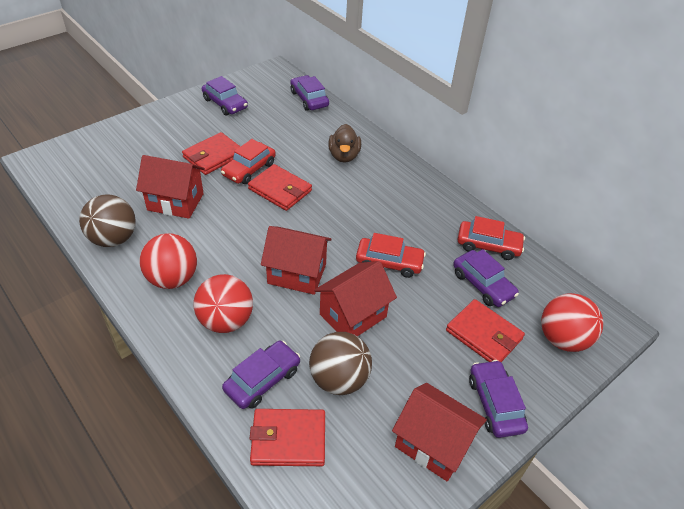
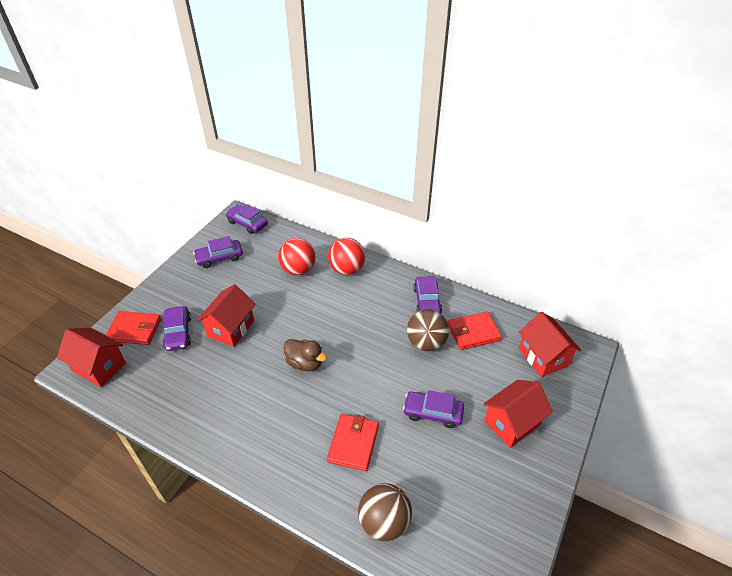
red ball: [140,233,197,289] [194,274,253,333] [541,293,603,352] = 3 -> [278,238,316,275] [328,238,365,275] = 2
red car: [221,139,276,184] [356,233,426,278] [457,216,525,260] = 3 -> none = 0
red wallet: [182,132,241,175] [248,164,312,211] [250,409,325,466] [446,299,525,362] = 4 -> [106,311,161,345] [327,414,379,471] [448,312,502,350] = 3

